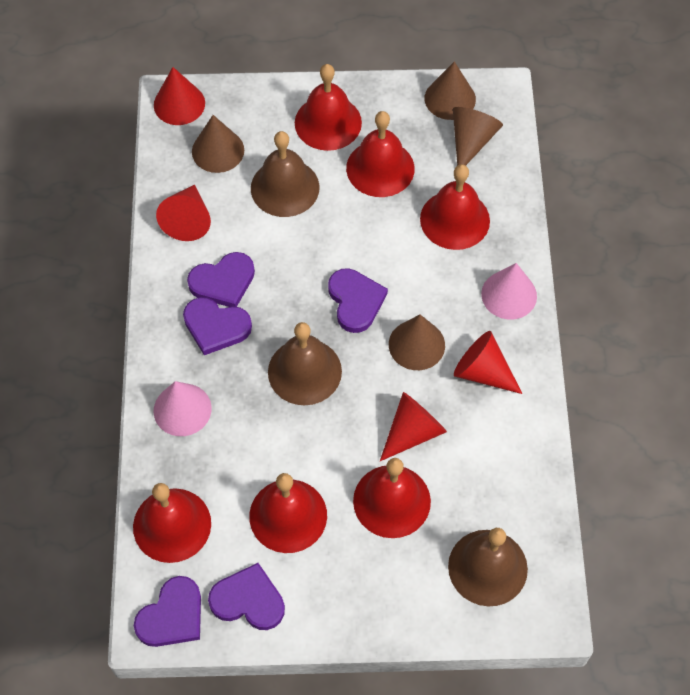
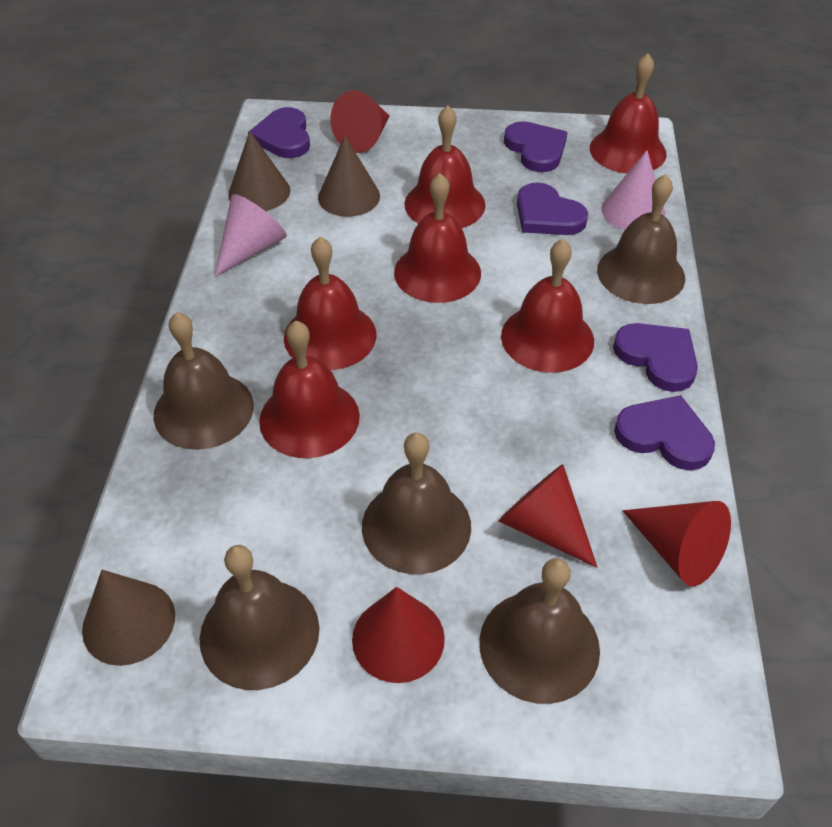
brown bell: [251,131,320,217] [268,322,342,405] [448,528,528,606] = 3 -> [154,312,254,450] [199,545,319,690] [362,433,471,574] [479,558,600,704] [597,174,685,304] = 5
brown cone: [192,115,244,173] [389,315,445,370] [425,61,476,120] [453,107,503,166] = 4 -> [82,570,175,666] [228,131,290,211] [318,136,380,217] = 3

